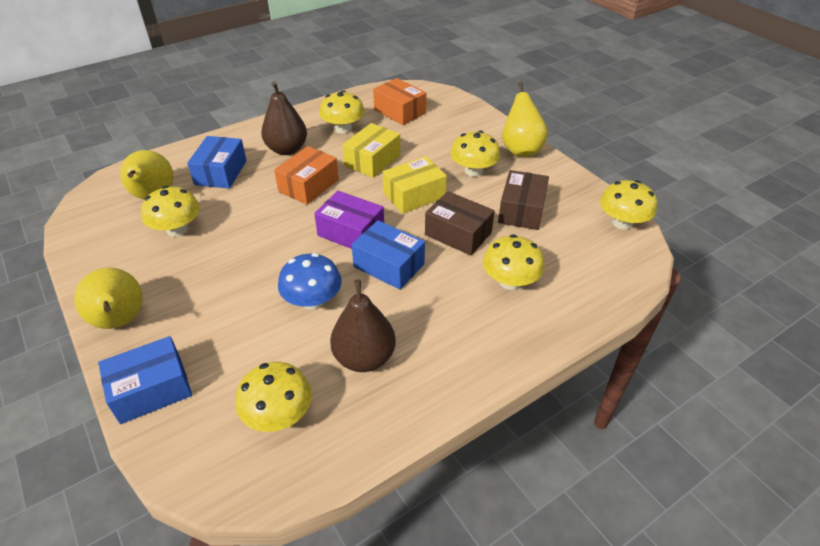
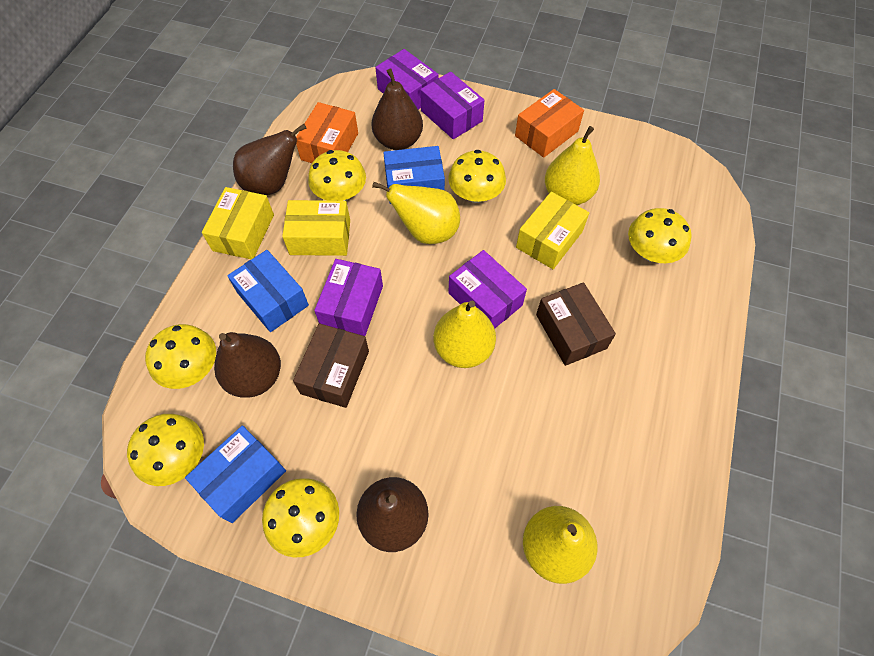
blue mushroom: [278,253,342,310] = 1 -> none = 0
brown pear: [261,82,307,155] [330,280,396,372] = 2 -> [214,332,281,398] [233,124,307,195] [356,477,429,552] [372,69,423,150] = 4
purple box: [314,191,384,249] = 1 -> [314,259,383,336] [375,49,438,110] [420,72,485,139] [448,250,527,329] = 4
yellow box: [342,123,400,178] [383,156,447,214] = 2 -> [202,187,274,260] [282,200,350,256] [516,192,589,269] = 3
yellow pear: [74,268,143,329] [120,150,173,199] [502,81,548,157] = 3 -> [372,182,460,244] [434,301,496,368] [523,506,597,584] [545,126,600,205] = 4

